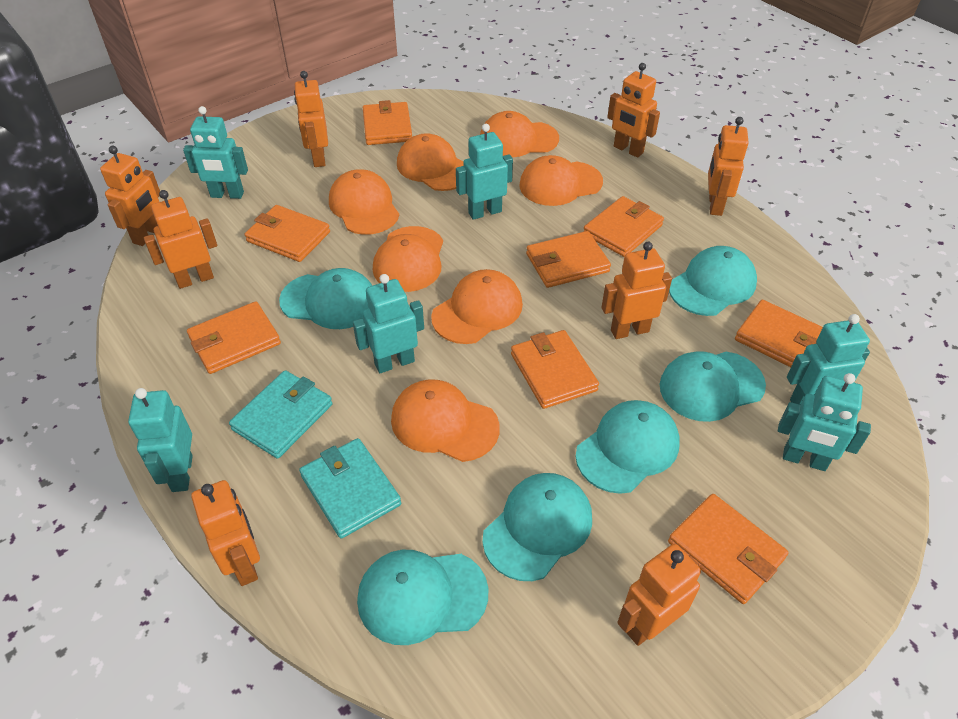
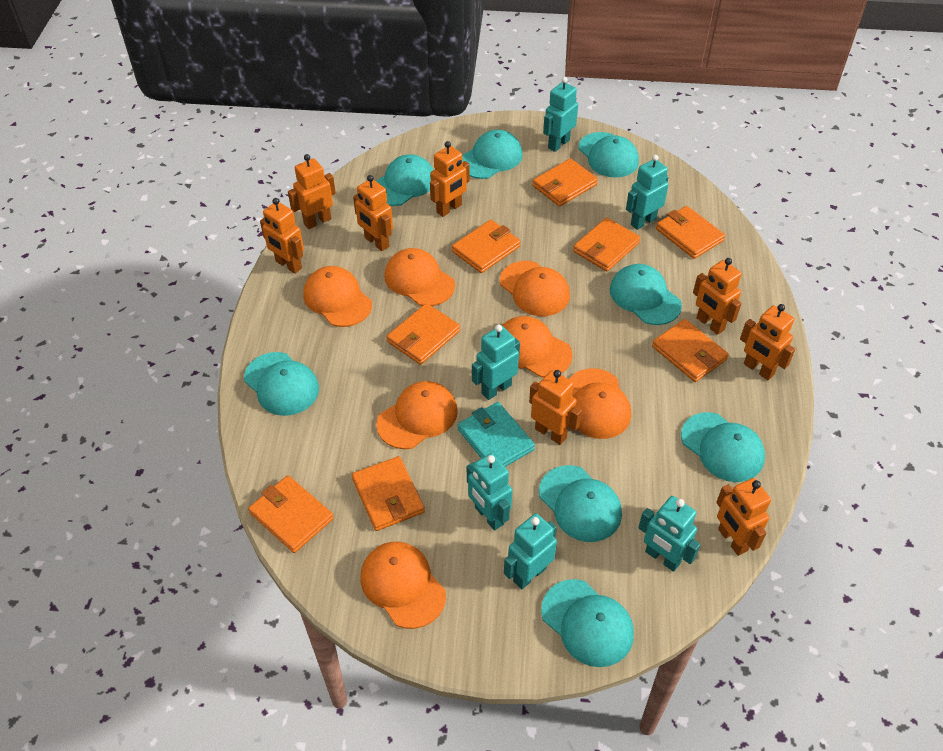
turquoise cap: [279,268,372,329] [357,550,489,645] [482,473,592,581] [575,400,680,494] [660,351,766,422] [669,246,757,316] = 6 -> [244,352,319,416] [376,154,433,206] [462,130,523,179] [539,465,622,542] [541,579,634,667] [578,132,639,178] [610,264,682,325] [681,412,765,482] = 8
turquoise wallet: [229,370,333,459] [299,438,401,539] = 2 -> [458,402,535,467] = 1

